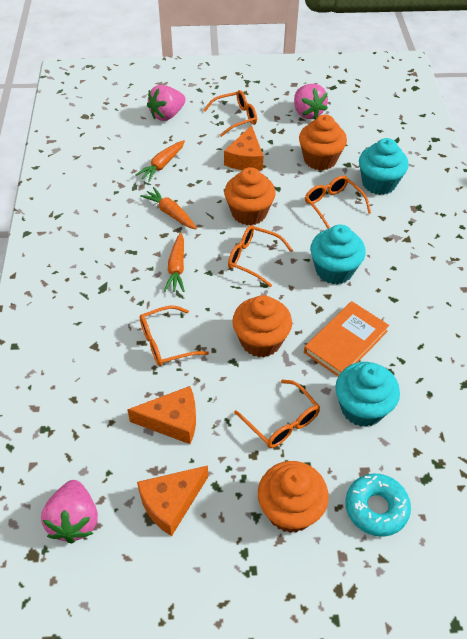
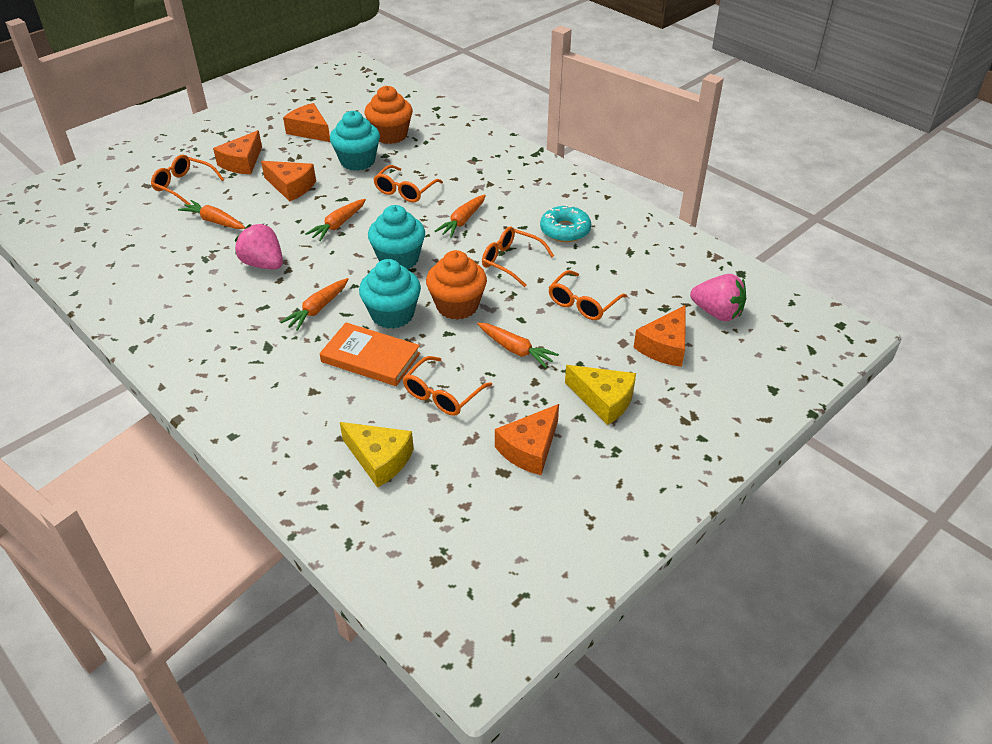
orange carrot: [135,140,185,182] [140,187,197,229] [164,232,185,292] = 3 -> [178,200,245,229] [281,278,349,331] [305,199,366,241] [435,194,486,238] [477,323,559,368] = 5
orange cheese: [127,386,196,444] [137,465,208,536] [224,125,263,171] = 3 -> [213,130,262,174] [261,161,316,202] [283,103,330,142] [495,404,559,475] [633,305,686,367] = 5
orange cupcake: [224,167,276,225] [232,295,292,357] [258,461,329,533] [299,115,347,171] = 4 -> [365,86,413,144] [426,250,487,320] = 2
pink strawberry: [41,480,98,544] [147,85,186,121] [294,84,328,119] = 3 -> [235,224,283,270] [690,274,746,321] = 2
yellow cheese: none = 0 -> [340,422,414,488] [565,365,636,425] = 2

